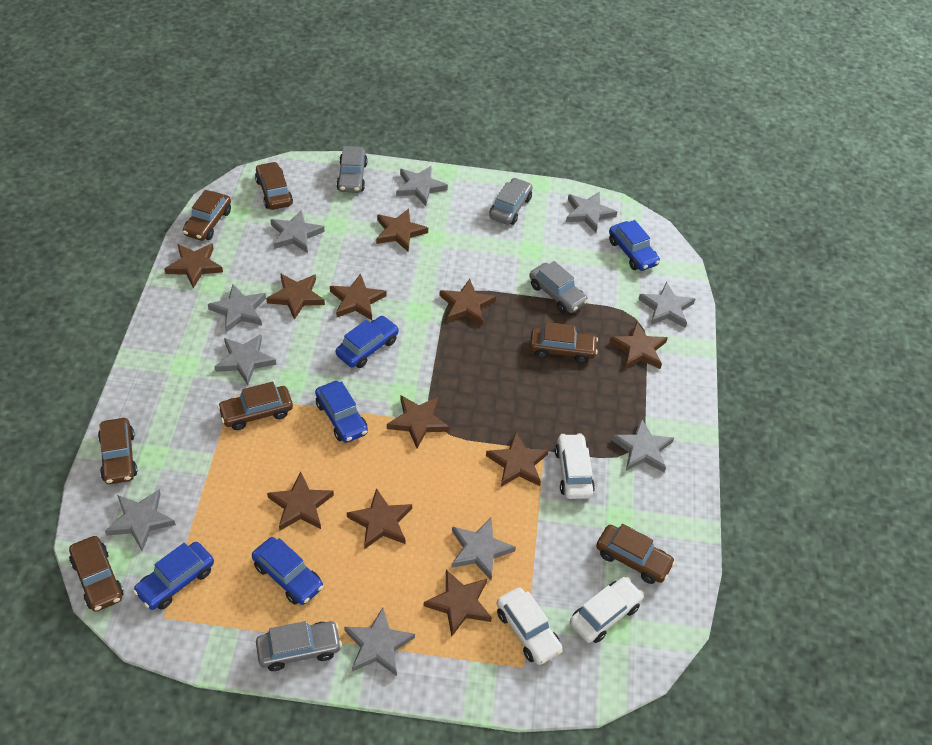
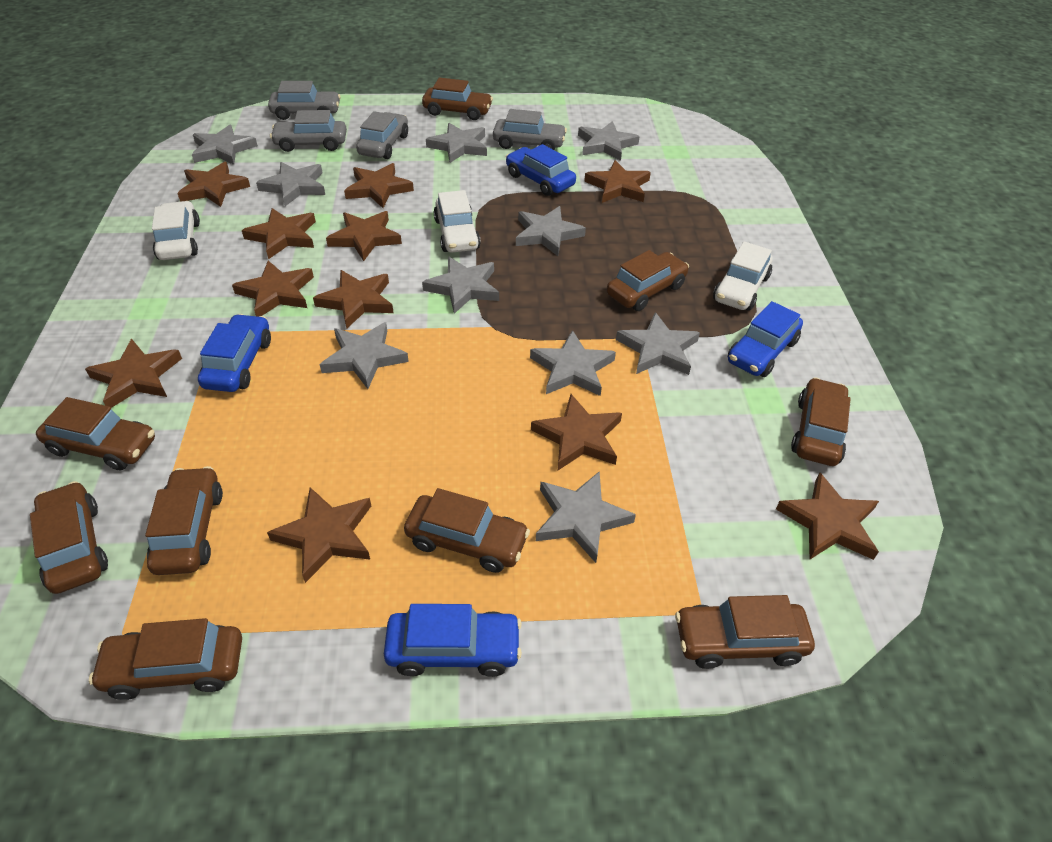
blue car: [133,542,214,610] [252,537,323,605] [315,381,368,443] [336,316,399,368] [609,220,660,271] = 5 -> [198,314,271,392] [384,604,522,677] [506,144,576,196] [728,301,803,377] = 4
brown car: [69,536,124,612] [98,418,138,484] [183,190,231,241] [217,382,293,430] [255,162,293,210] [530,322,598,363] [596,524,676,584] = 7 -> [30,481,108,594] [36,397,155,471] [89,618,242,700] [145,466,223,575] [404,488,530,573] [422,78,493,120] [607,250,689,311] [675,595,815,669] [791,377,851,466] = 9

